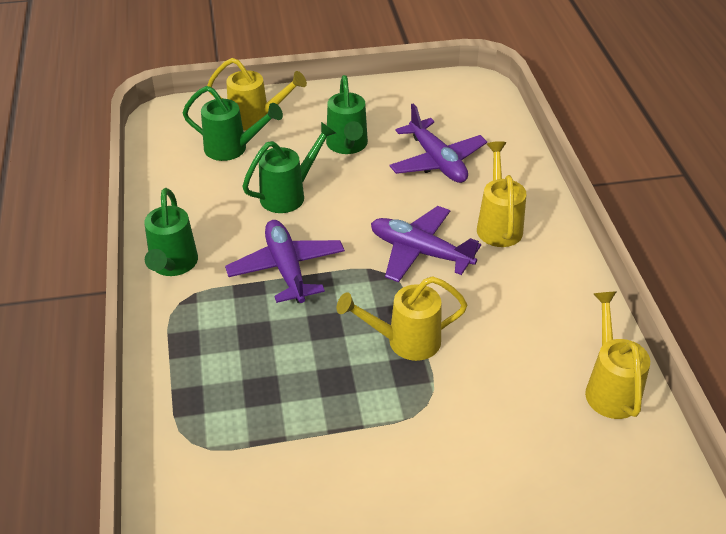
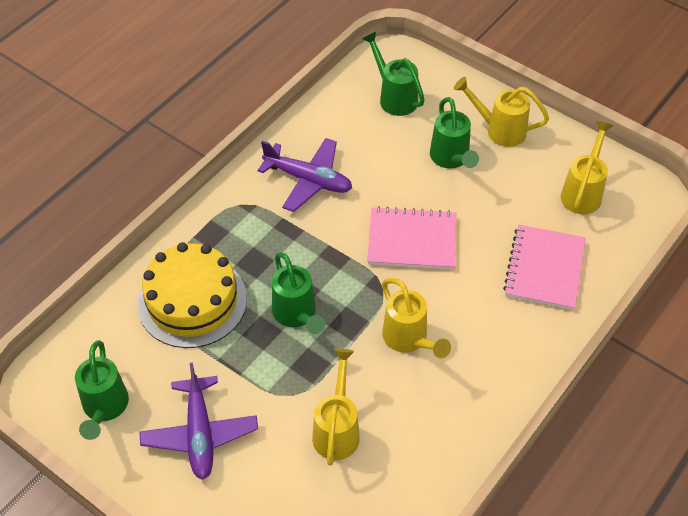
pink notebook: none = 0 -> [367,206,456,270] [503,225,586,310] = 2
purple plane: [225,220,345,303] [371,206,481,282] [389,104,487,183] = 3 -> [139,363,258,480] [257,138,352,212] = 2
yellow cake: none = 0 -> [137,242,247,348] = 1

